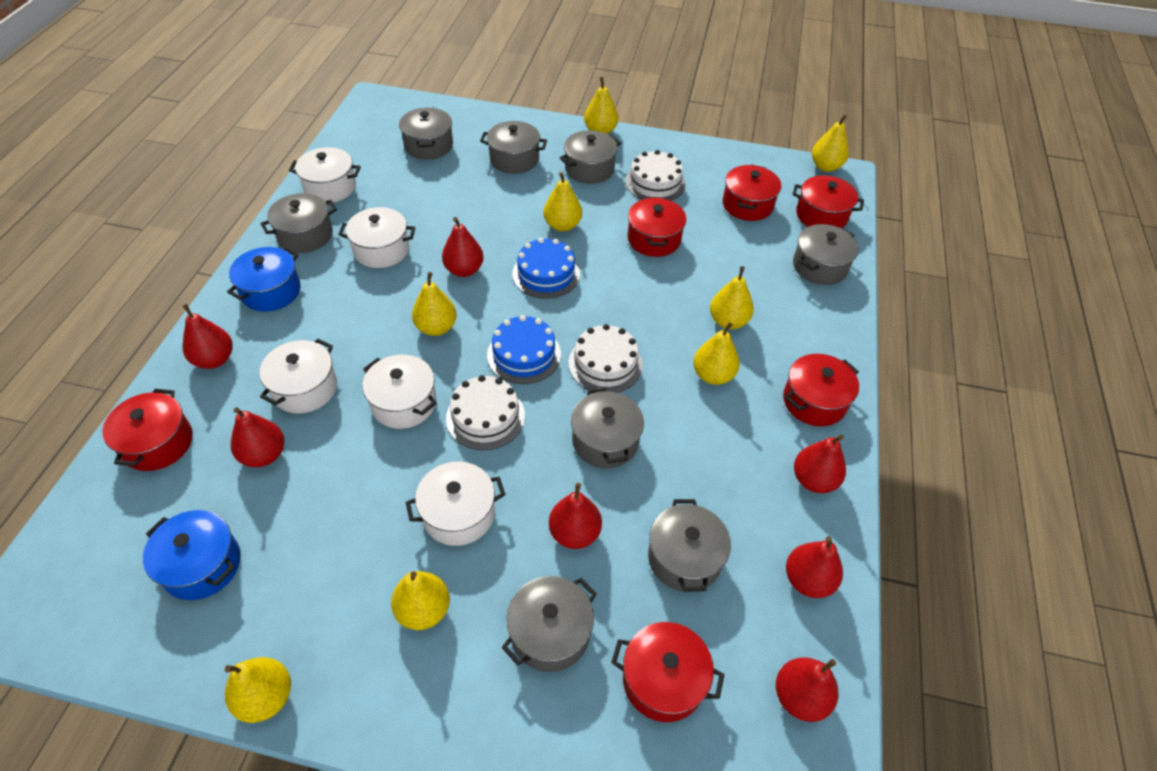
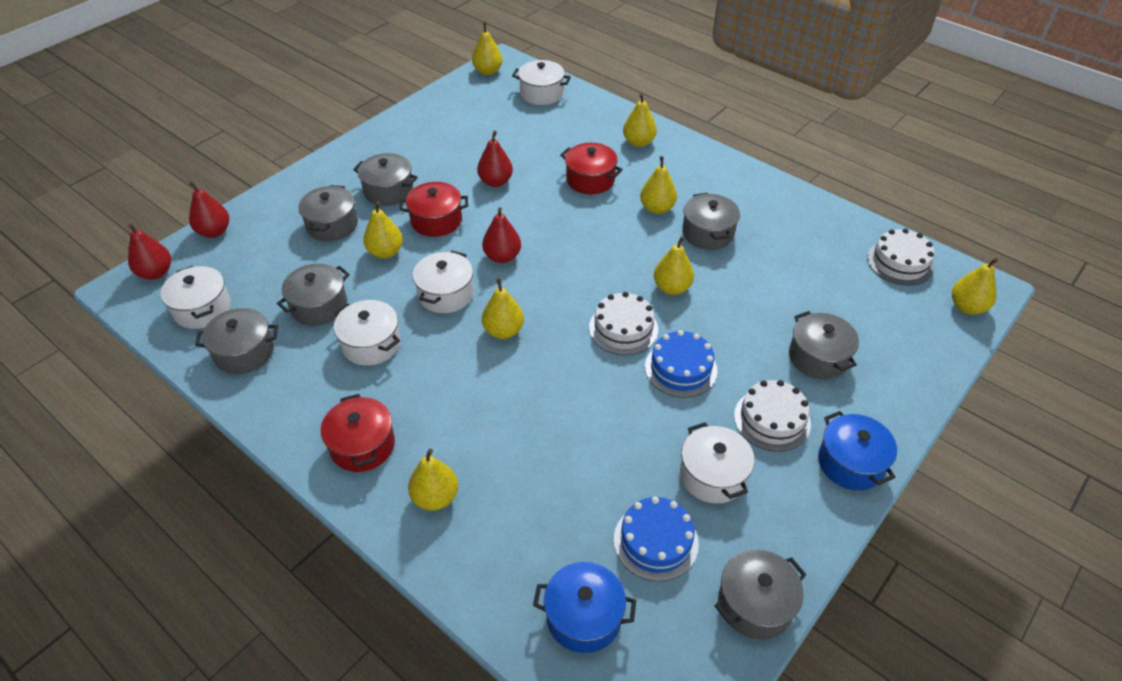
grey pot: [261,193,337,253] [399,108,453,160] [480,121,547,174] [502,576,597,672] [560,130,621,184] [571,387,644,468] [648,499,731,592] [793,224,859,285] = 8 -> [195,308,278,374] [277,264,350,326] [299,185,358,242] [353,153,418,206] [682,193,740,250] [715,549,807,639] [789,311,859,380] = 7
red pear: [182,304,233,369] [231,407,284,467] [442,217,484,277] [549,483,602,549] [776,657,838,722] [786,536,843,598] [794,434,846,493] = 7 -> [128,224,171,280] [189,181,229,238] [477,130,513,187] [482,207,521,263] = 4
red pot: [102,389,193,471] [611,622,725,722] [627,197,686,257] [722,164,781,221] [783,354,859,426] [793,175,864,228] = 6 -> [321,394,395,472] [399,182,468,237] [560,143,623,194] = 3

